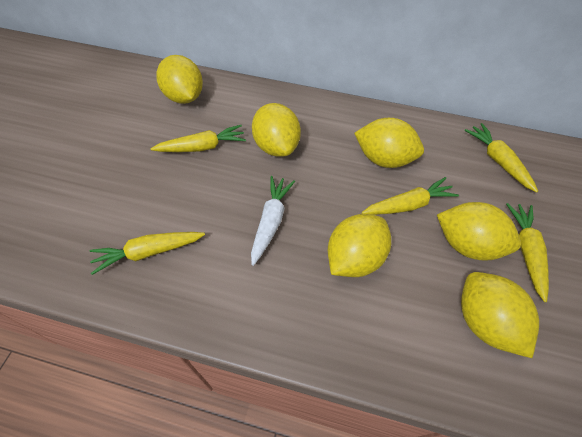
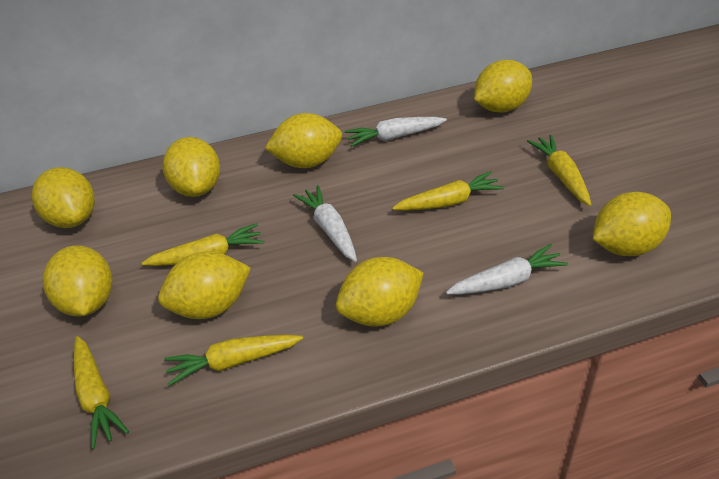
white carrot: [251,176,295,266] = 1 -> [293,185,357,262] [344,117,447,147] [446,244,568,295] = 3
yellow lemon: [156,55,203,104] [252,103,301,157] [328,214,391,277] [354,118,424,168] [437,202,521,261] [461,272,539,358] = 6 -> [32,167,95,228] [43,245,112,316] [158,252,251,319] [163,137,220,197] [265,113,342,168] [336,257,424,327] [474,60,532,113] [593,192,671,256] = 8

